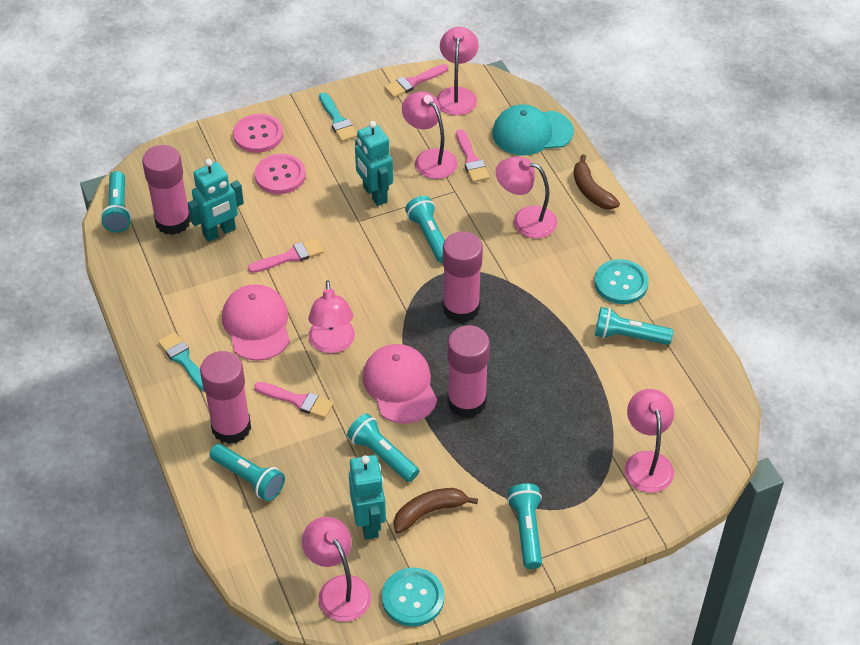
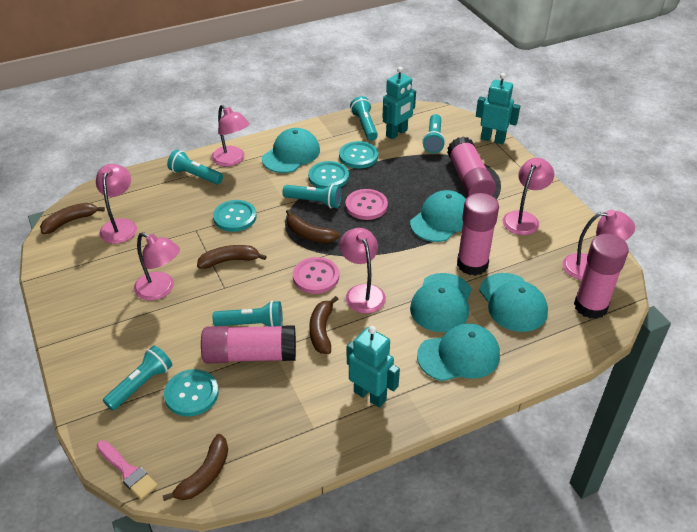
brown banana: [394,488,478,534] [573,154,620,209] = 2 -> [40,203,105,234] [163,434,228,501] [197,245,267,269] [286,210,340,243] [309,296,338,354] = 5
pink brush: [248,238,324,273] [254,382,334,418] [384,64,448,98] [456,129,490,183] = 4 -> [97,440,158,500] = 1
pink cap: [222,284,290,361] [362,344,437,424] = 2 -> none = 0
turquoise brush: [158,332,204,391] [319,92,357,142] = 2 -> none = 0
turquoise button: [382,567,444,626] [594,259,649,304] = 2 -> [164,369,219,416] [213,200,257,232] [308,161,349,189] [339,141,378,169] = 4
turquoise cap: [492,104,574,155] = 1 -> [262,128,320,173] [410,190,466,242] [410,273,472,332] [417,323,500,381] [479,273,548,332] = 5

